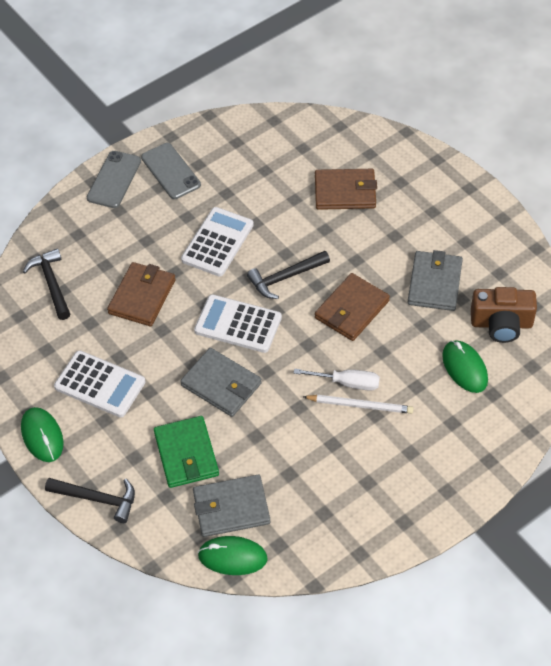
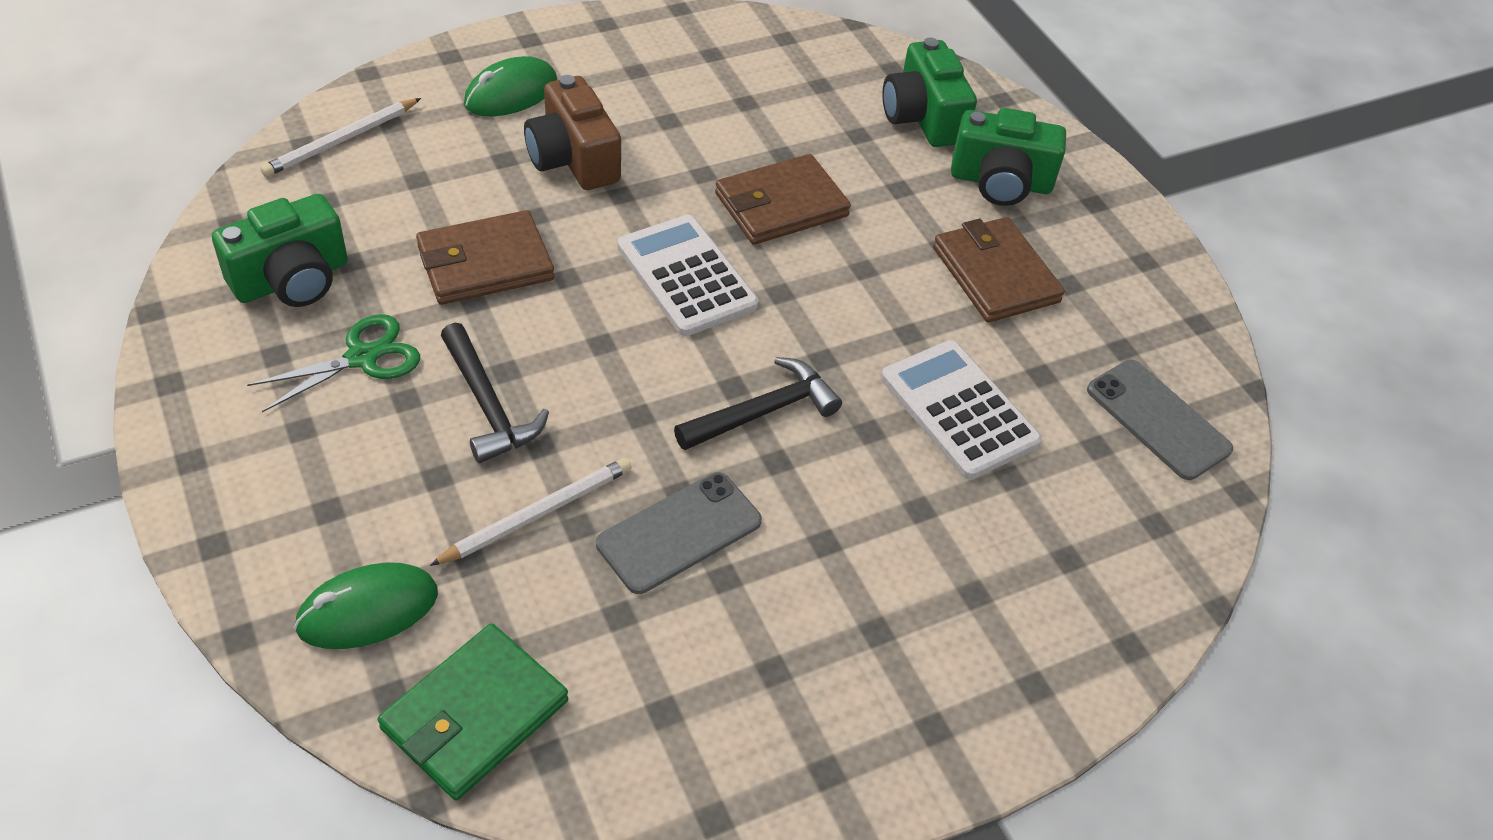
black hammer: [23,248,70,320] [45,478,135,523] [247,251,330,299] = 3 -> [441,323,549,463] [674,357,842,450] = 2
green camera: none = 0 -> [212,194,348,307] [882,37,977,147] [951,108,1066,206] = 3
green mouse: [21,407,64,462] [198,536,268,575] [442,341,488,393] = 3 -> [294,562,438,649] [464,56,557,116] = 2
green scissors: none = 0 -> [247,314,420,412] = 1
grey wallet: [180,348,262,417] [193,475,270,537] [408,250,463,311] = 3 -> none = 0
white calculator: [54,350,145,417] [181,207,254,277] [194,294,282,353] = 3 -> [617,215,759,336] [881,340,1042,480] = 2
white pencil: [303,395,414,414] = 1 -> [260,98,421,177] [430,458,632,566] = 2
white screwdriver: [294,369,380,391] = 1 -> none = 0

